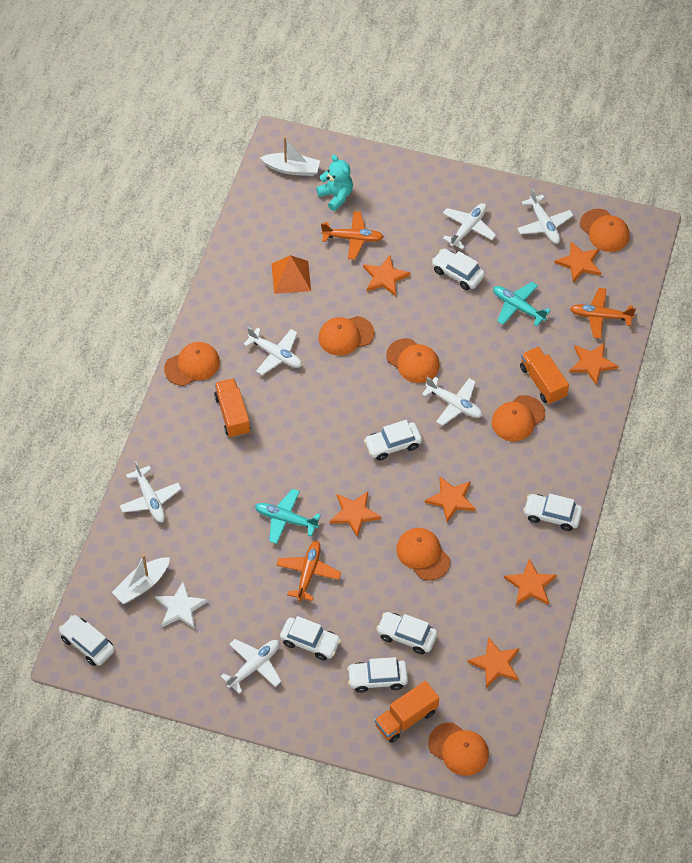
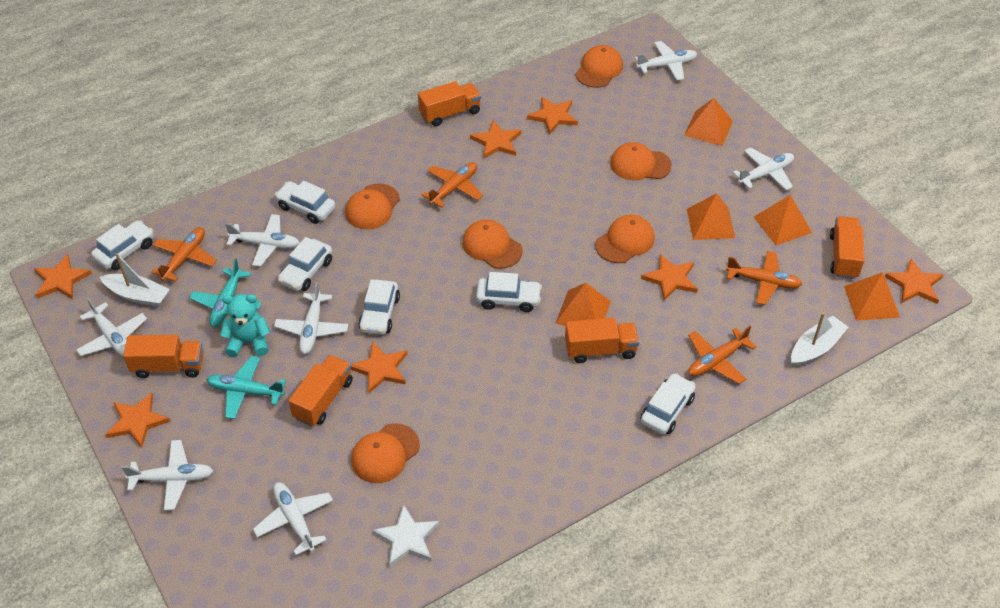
orange cap: [164,342,220,386] [319,316,374,356] [386,338,440,383] [396,528,450,580] [428,722,489,776] [491,395,545,441] [580,209,630,252] = 7 -> [345,183,400,229] [351,423,420,483] [462,219,523,269] [575,45,623,88] [595,215,655,263] [610,142,672,180] = 6
orange plane: [276,541,341,601] [321,211,384,260] [570,288,636,339] = 3 -> [151,227,217,282] [422,162,483,208] [688,326,757,384] [726,251,802,305] = 4
orange pyramid: [272,255,311,294] = 1 -> [556,283,611,326] [684,98,733,146] [687,193,735,240] [754,195,812,245] [844,272,900,321] = 5
orange truck: [214,378,250,438] [375,681,439,743] [520,347,569,405] = 3 -> [123,335,203,378] [288,355,353,427] [418,81,481,126] [565,318,639,363] [830,216,865,279] = 5
white car: [59,615,115,666] [280,616,341,661] [347,657,408,693] [364,420,422,461] [376,612,438,654] [431,249,485,290] [523,494,583,531] = 7 -> [91,220,154,270] [275,181,336,224] [278,237,332,291] [358,279,400,335] [476,272,542,312] [641,373,696,434] = 6
white plane: [120,461,181,522] [221,639,282,694] [243,327,302,375] [422,377,482,426] [443,203,496,250] [517,189,573,244] = 6 -> [76,298,147,356] [122,440,213,511] [225,214,300,267] [253,482,333,555] [274,282,349,354] [635,41,697,80] [733,147,794,190] = 7

